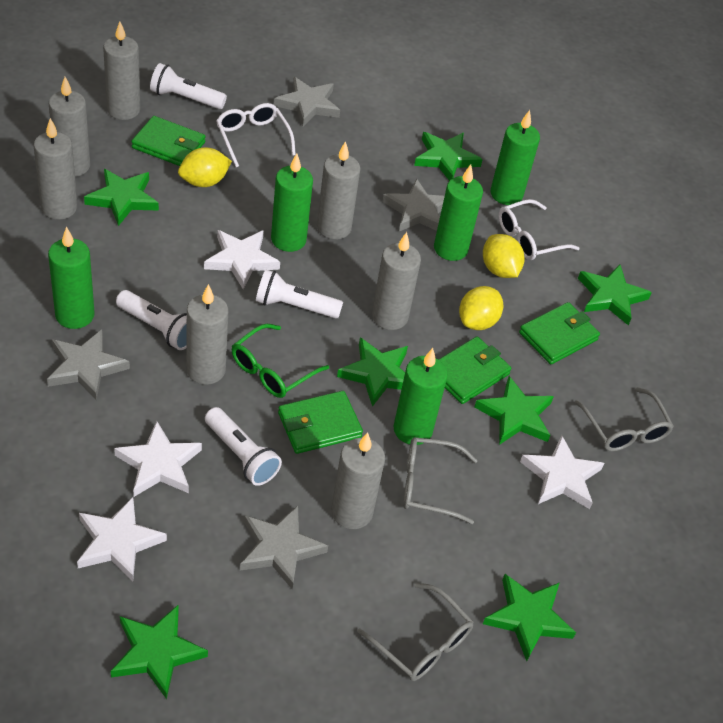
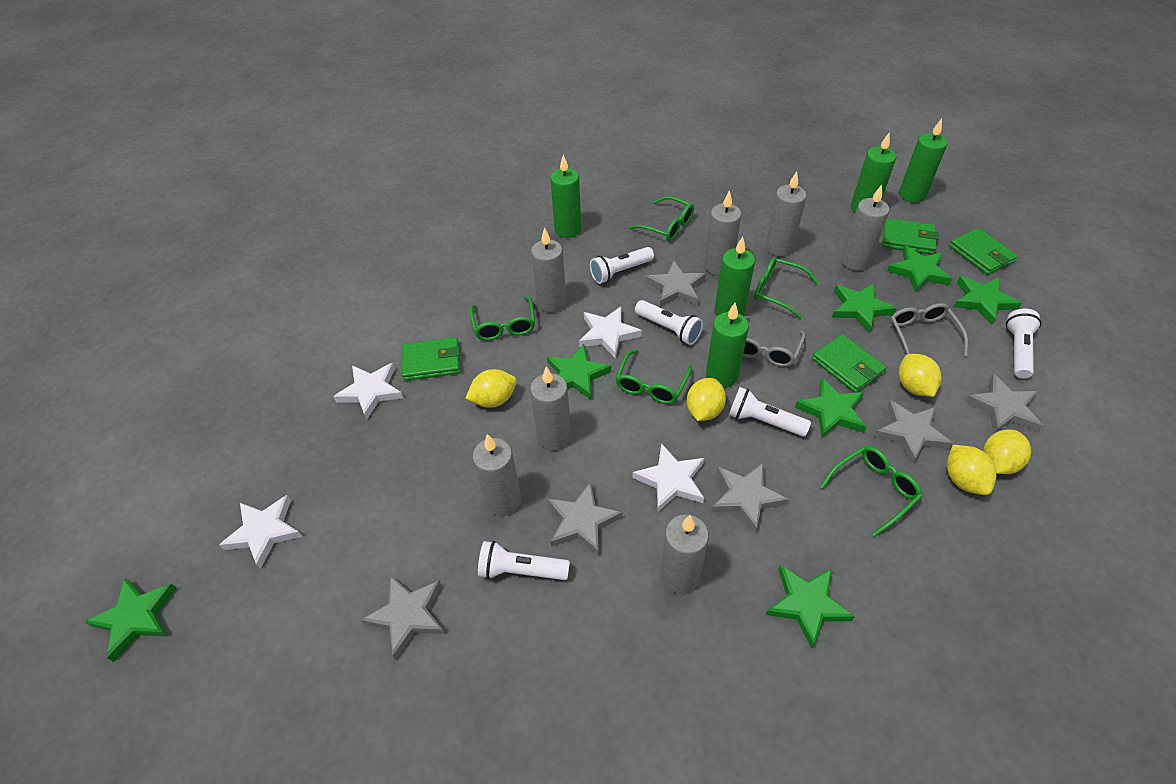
green glasses: [232,324,329,398] = 1 -> [469,296,535,341] [615,350,692,404] [628,196,694,241] [754,257,820,320] [820,446,922,537] = 5
grey glasses: [357,583,474,681] [403,437,477,524] [575,387,674,451] = 3 -> [743,316,805,367] [890,303,968,356] = 2
grey star: [47,330,130,400] [240,506,328,589] [274,77,340,127] [382,178,445,231] = 4 -> [361,575,445,660] [548,482,622,556] [646,261,706,307] [711,463,789,533] [874,400,953,464] [965,374,1043,433] = 6
white flashlight: [116,290,187,350] [150,63,227,109] [205,407,282,486] [256,269,343,319] = 4 -> [478,541,570,580] [590,247,654,284] [635,300,703,345] [729,387,811,437] [1006,309,1041,379] = 5
white glasses: [216,103,296,167] [499,199,580,260] = 2 -> none = 0
yellow lemon: [178,148,232,187] [459,286,503,330] [483,234,525,278] = 3 -> [465,369,517,408] [687,378,726,421] [899,354,942,397] [947,445,997,495] [983,429,1031,474] = 5

